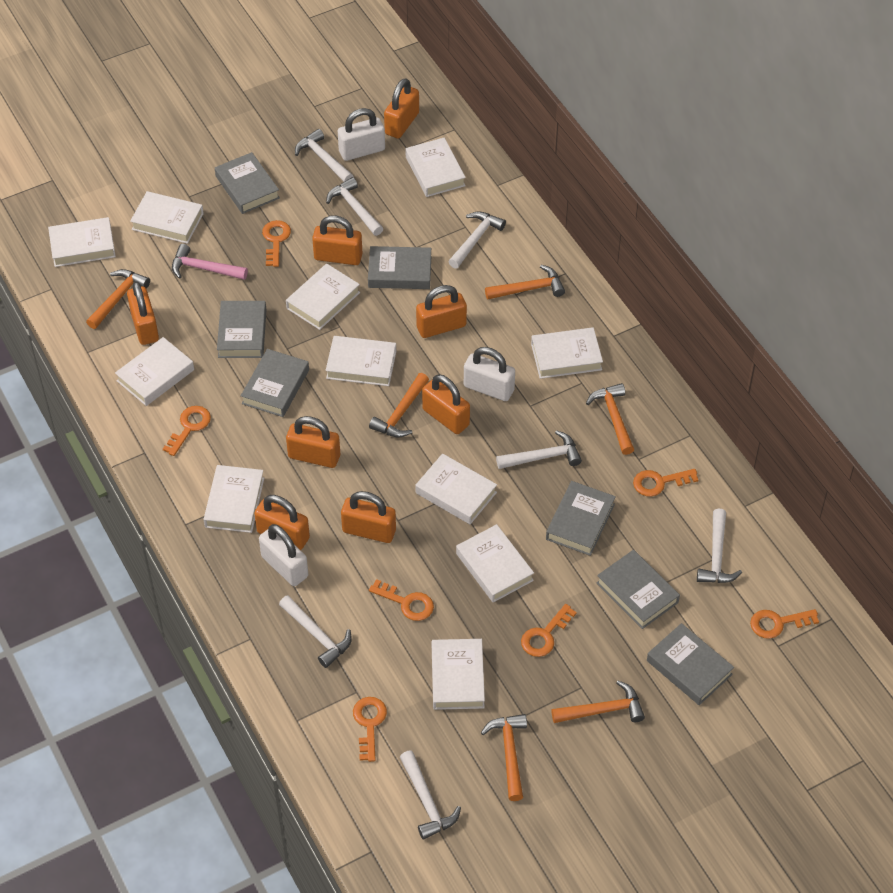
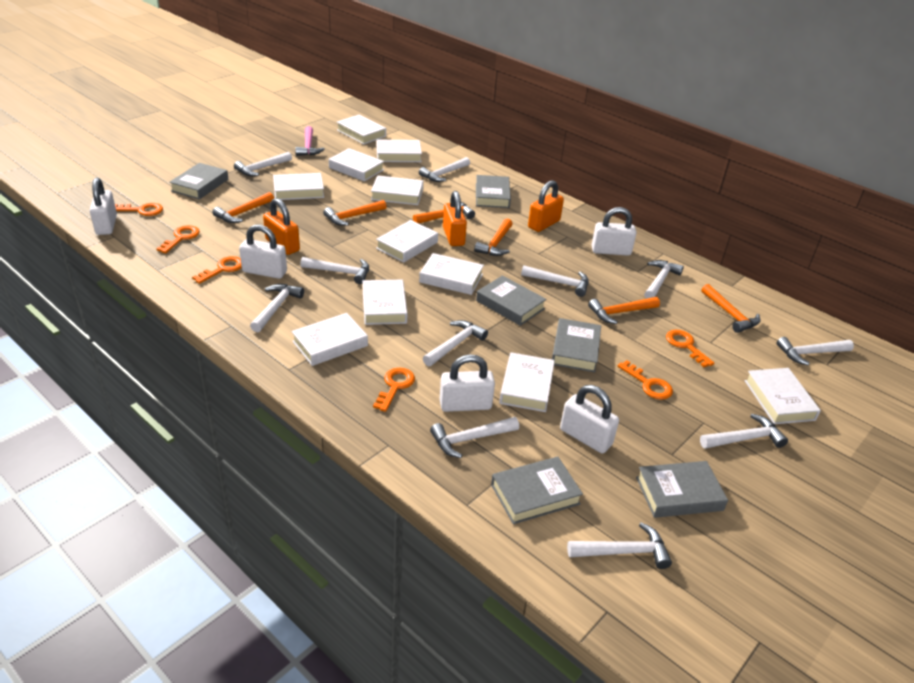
grey book: [215,152,280,214] [217,301,266,358] [241,349,309,417] [368,246,431,289] [546,481,616,556] [597,550,680,629] [647,623,734,705] = 7 -> [169,163,228,200] [476,175,511,208] [476,275,547,326] [491,457,583,524] [552,318,601,372] [636,461,728,518] = 6
orange key: [163,406,211,456] [262,220,291,267] [353,697,387,762] [369,579,434,621] [521,604,577,657] [633,469,698,497] [750,609,819,639] = 7 -> [115,203,163,216] [156,225,200,254] [192,256,242,284] [373,367,415,412] [617,360,673,400] [666,330,715,367] = 6
orange padlock: [127,281,159,345] [254,495,310,550] [286,416,340,468] [312,215,363,265] [341,491,396,543] [384,78,419,139] [416,285,467,338] [422,374,470,434] = 8 -> [263,198,300,255] [443,191,467,246] [528,180,564,232] = 3
white hammer: [279,595,352,668] [295,129,354,182] [326,177,383,236] [400,750,461,840] [448,211,506,269] [496,430,582,469] [697,508,742,583] = 7 -> [234,152,292,176] [250,284,304,332] [300,257,369,284] [419,157,470,182] [423,320,488,366] [430,417,519,458] [521,265,589,297] [567,523,672,569] [644,260,684,299] [700,414,788,449] [777,337,854,365] = 11
white padlock: [259,524,308,586] [338,108,385,161] [464,347,515,401] = 3 -> [90,177,117,235] [239,225,287,279] [440,354,495,412] [560,385,619,453] [592,207,637,256] = 5

